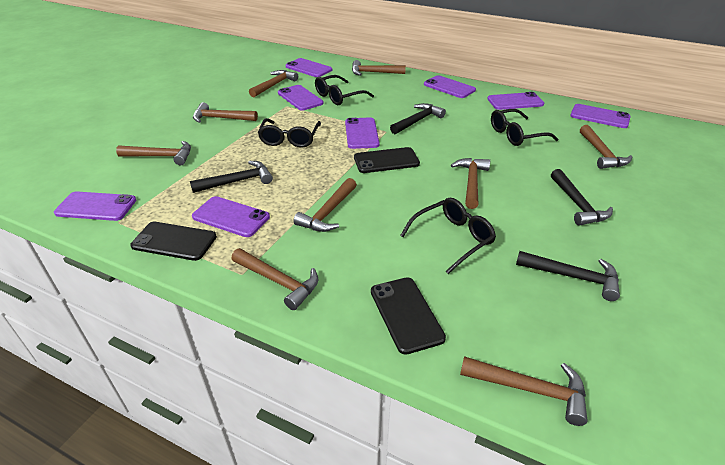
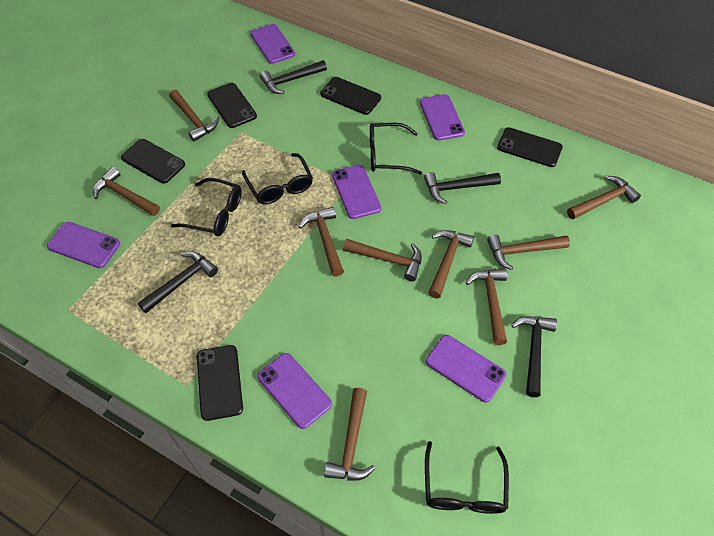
black phone: [130,222,217,261] [354,147,420,173] [371,277,446,355] = 3 -> [121,139,185,184] [197,345,243,421] [207,83,257,128] [320,77,381,115] [497,127,563,167] = 5
purple phone: [54,191,136,221] [192,196,270,237] [278,85,324,111] [285,58,332,77] [345,117,380,149] [424,75,476,98] [487,92,544,110] [570,104,631,128] = 8 -> [47,222,120,268] [250,24,295,64] [257,353,332,429] [332,165,381,219] [420,94,465,141] [426,335,506,402] = 6

